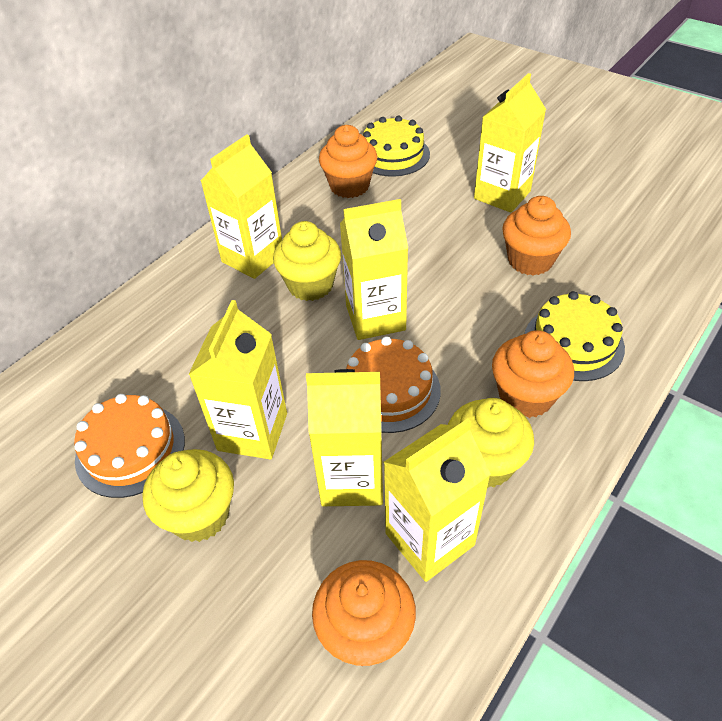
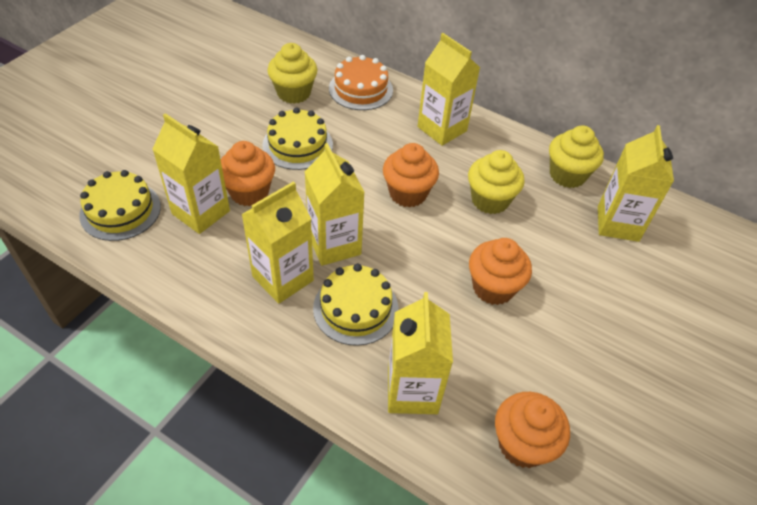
orange cake: [74,394,185,498] [346,336,441,433] = 2 -> [329,55,393,110] = 1
yellow cake: [363,116,430,177] [525,291,625,381] = 2 -> [79,170,161,241] [262,108,333,170] [313,264,399,346] = 3

